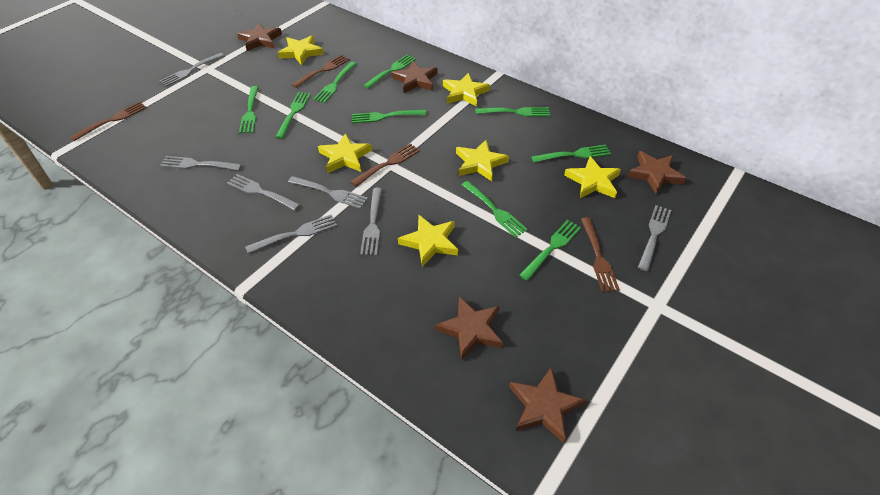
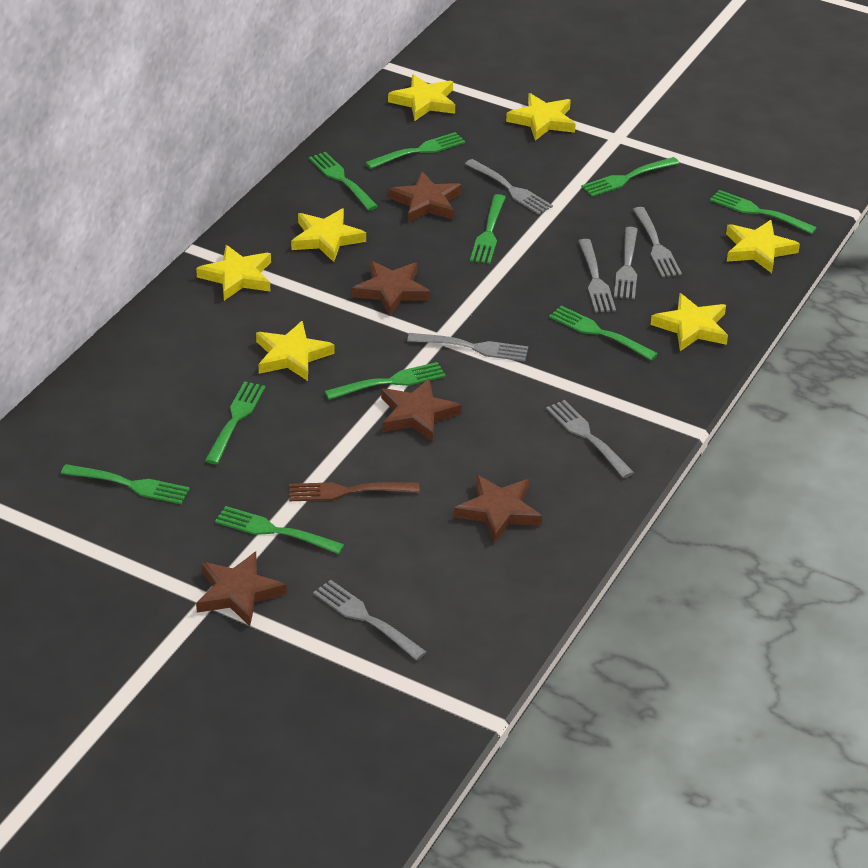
brown fork: [70,102,147,141] [292,55,350,88] [350,143,420,187] [581,217,620,292] = 4 -> [289,482,420,501] = 1
green fork: [239,86,259,134] [276,92,311,139] [313,62,357,103] [352,110,427,123] [363,55,416,89] [462,181,528,238] [475,107,550,117] [519,220,581,281] [531,145,611,162] = 9 -> [61,464,190,504] [205,381,265,464] [215,506,344,554] [309,152,378,211] [325,362,446,400] [365,132,465,169] [470,194,506,264] [549,306,658,361] [581,157,679,197] [710,190,817,234] = 10
yellow star: [277,35,324,65] [318,133,372,173] [398,215,458,267] [443,73,490,107] [456,140,509,181] [564,156,621,198] = 6 -> [196,245,271,301] [256,321,335,381] [291,209,366,262] [388,74,455,121] [506,93,576,141] [651,293,728,351] [726,220,800,273] = 7

